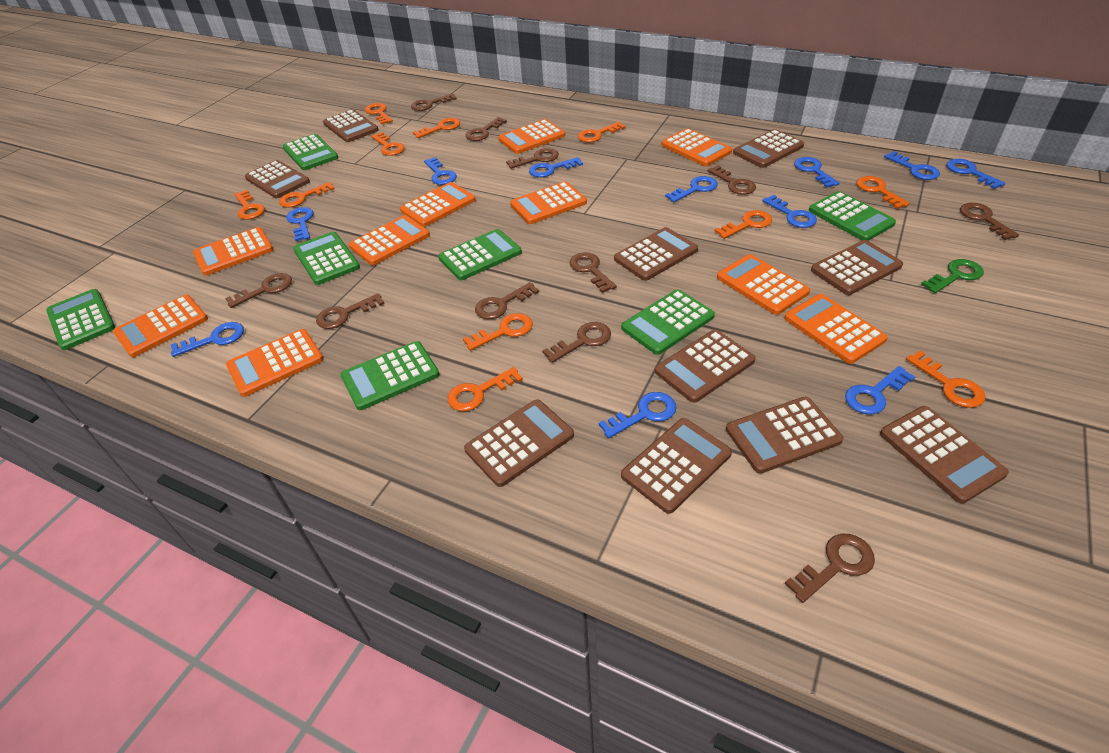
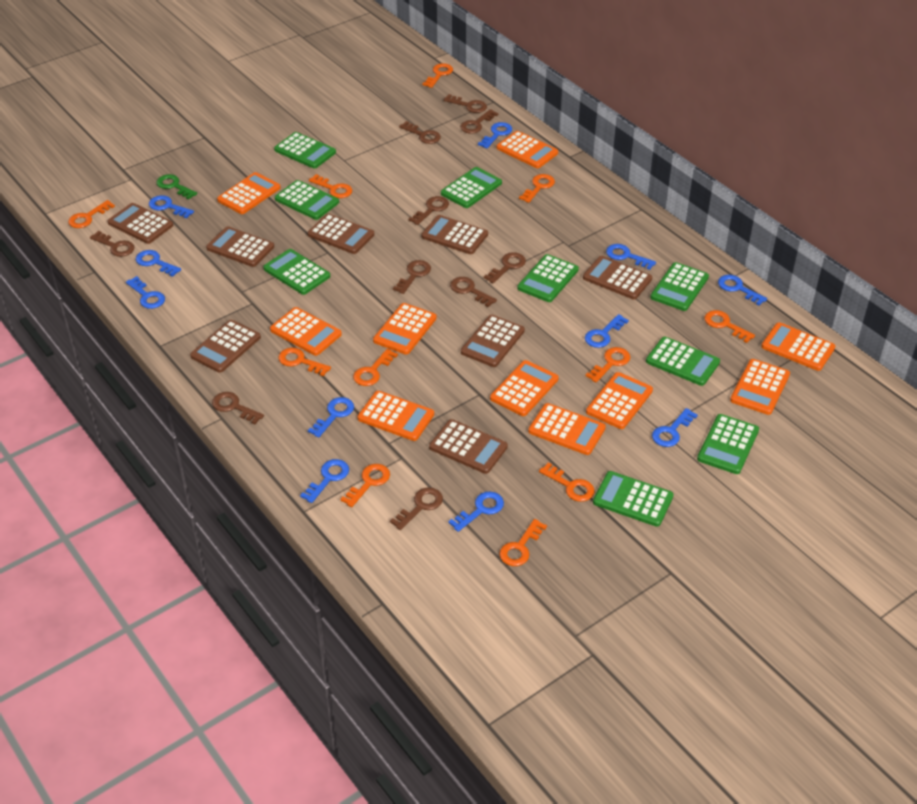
brown calculator: [245,160,310,198] [323,109,379,142] [464,399,574,487] [614,227,698,281] [621,418,732,514] [655,330,756,403] [726,397,844,474] [733,129,804,168] [811,240,903,295] [880,406,1009,504] = 10 -> [107,203,173,244] [190,320,261,373] [206,226,274,267] [308,214,374,254] [421,215,488,254] [429,419,508,474] [461,315,525,367] [583,256,652,300] = 8
brown key: [225,273,292,308] [316,293,385,329] [411,93,457,111] [466,117,507,141] [475,282,539,319] [506,148,559,169] [542,322,611,363] [569,252,617,293] [708,165,756,195] [785,534,875,603] [960,203,1019,240] = 11 -> [90,231,135,257] [212,392,264,424] [390,487,443,530] [393,260,431,294] [399,121,441,144] [409,196,449,225] [443,94,487,113] [450,277,497,307] [460,109,498,134] [484,252,526,283] = 10
green calculator: [46,289,115,350] [283,134,338,170] [293,232,360,285] [340,341,439,410] [438,229,522,280] [621,289,715,355] [809,191,896,241] = 7 -> [263,249,330,295] [274,132,336,169] [275,180,339,220] [441,167,502,208] [517,254,579,302] [593,471,674,527] [646,337,720,386] [650,262,709,311] [697,414,759,474] = 9

